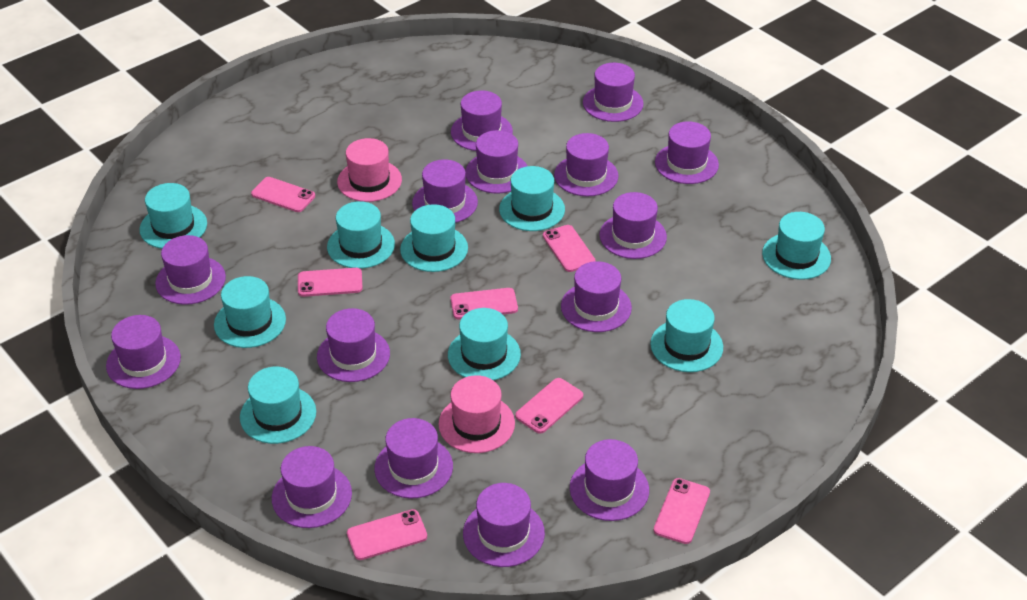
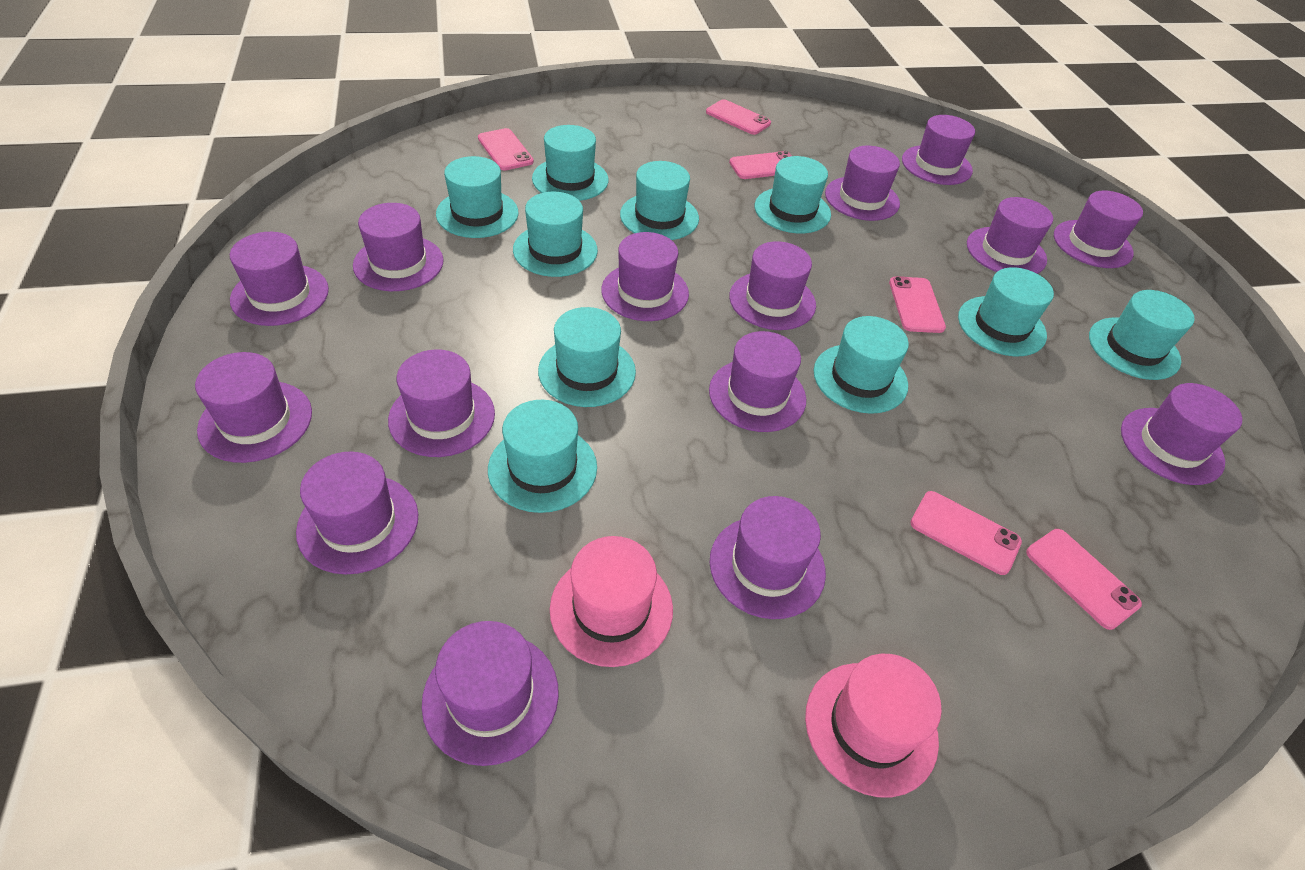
pink phone: [251,177,315,212] [298,268,363,297] [347,509,427,560] [450,288,518,319] [515,378,583,434] [543,225,596,272] [654,478,710,544] = 7 -> [478,128,534,171] [706,99,771,135] [729,151,792,179] [889,276,946,333] [910,491,1022,575] [1026,529,1142,630] = 6
turquoise hat: [140,183,207,249] [214,276,286,348] [240,367,316,444] [327,201,395,269] [400,204,468,272] [448,308,521,380] [499,166,565,231] [650,299,723,372] [762,212,831,280] = 9 -> [436,156,519,238] [488,400,597,513] [513,192,598,277] [532,125,609,201] [538,307,636,407] [620,161,699,240] [755,156,831,233] [814,316,909,414] [958,267,1054,356] [1089,290,1195,380] = 10

